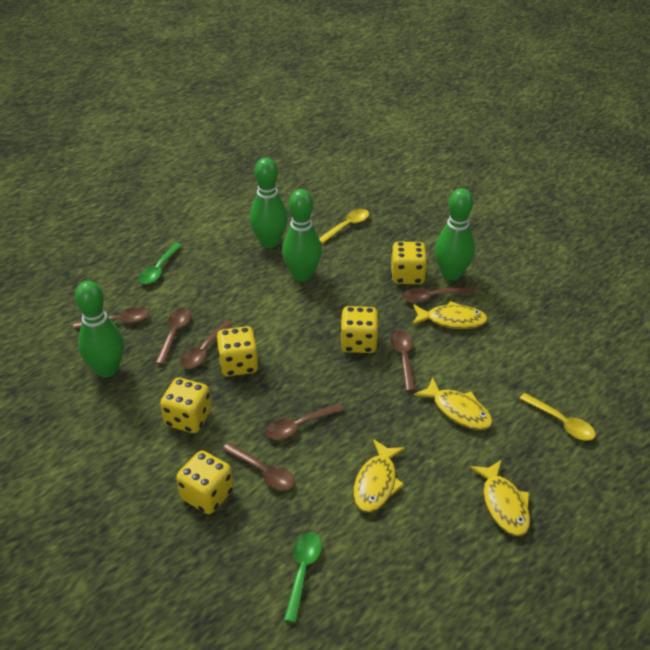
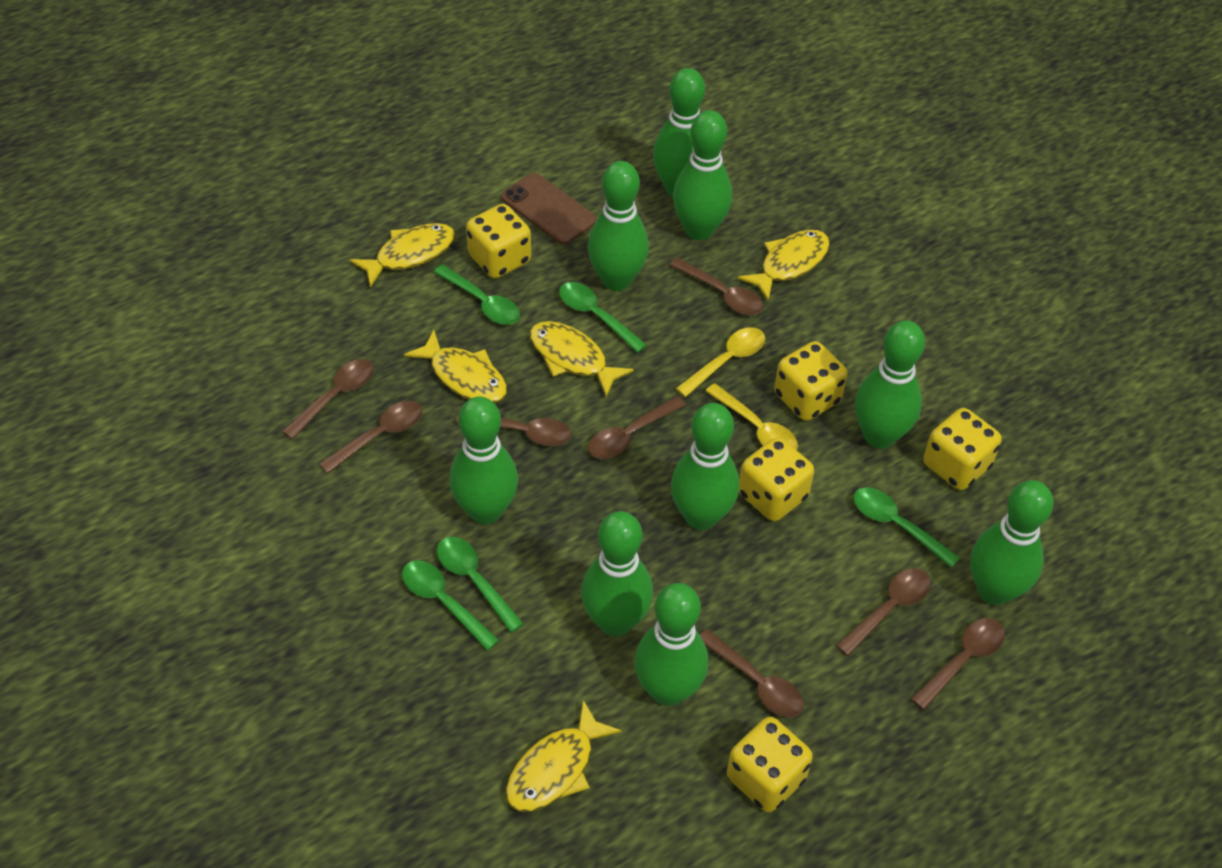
brown phone: none = 0 -> [501,173,597,245] = 1
brown spoon: [73,307,150,329] [155,308,191,365] [181,321,233,368] [222,442,295,490] [266,403,344,439] [391,331,416,392] [403,287,474,303] = 7 -> [282,359,374,439] [319,401,422,474] [455,412,571,446] [588,396,686,459] [669,258,763,315] [700,629,804,718] [836,568,931,656] [911,618,1005,710] = 8
green bowling pin: [75,281,124,378] [250,158,288,248] [282,189,322,281] [435,188,475,281] = 4 -> [449,397,518,524] [581,511,653,636] [588,161,649,291] [634,583,708,706] [653,68,705,196] [671,403,739,530] [673,110,732,240] [855,320,925,449] [970,480,1053,605] = 9
green spoon: [139,243,183,284] [284,532,322,623] = 2 -> [402,560,499,651] [434,264,520,325] [437,537,524,633] [559,282,647,353] [853,487,960,568] = 5
yellow fish: [353,439,405,512] [412,301,488,329] [414,377,493,430] [470,460,530,536] = 4 -> [350,223,455,288] [404,330,507,403] [506,700,622,812] [530,321,634,397] [737,230,830,300] = 5

